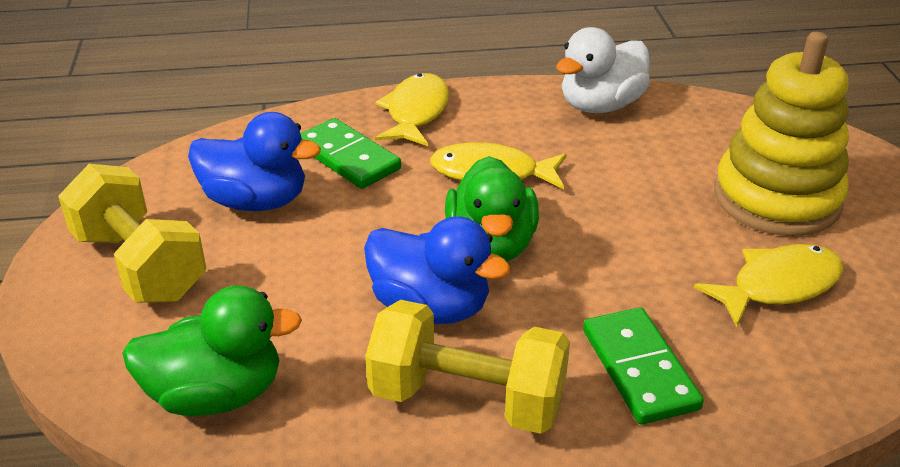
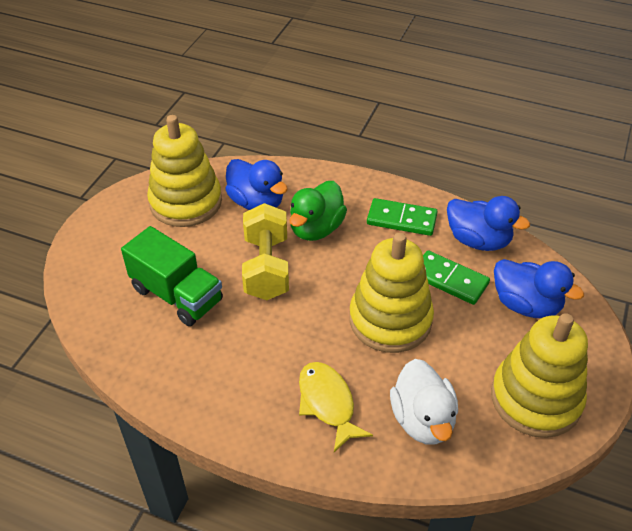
blue duck: [188,112,321,211] [364,216,511,324] = 2 -> [225,159,288,210] [447,196,530,251] [494,259,584,318] = 3
green duck: [122,286,302,416] [445,156,539,262] = 2 -> [289,181,347,241] = 1
green truck: none = 0 -> [121,226,223,326] = 1
yellow dumbbell: [58,164,206,303] [365,300,570,434] = 2 -> [242,203,289,300] = 1
yellow fish: [375,73,449,146] [430,142,567,189] [694,244,844,327] = 3 -> [299,362,373,452] = 1
yellow stacking toy: [714,32,849,236] = 1 -> [147,115,222,227] [349,233,434,353] [491,313,588,438] = 3

